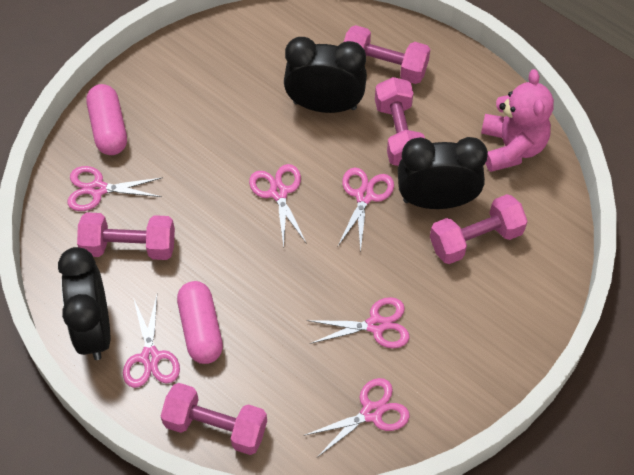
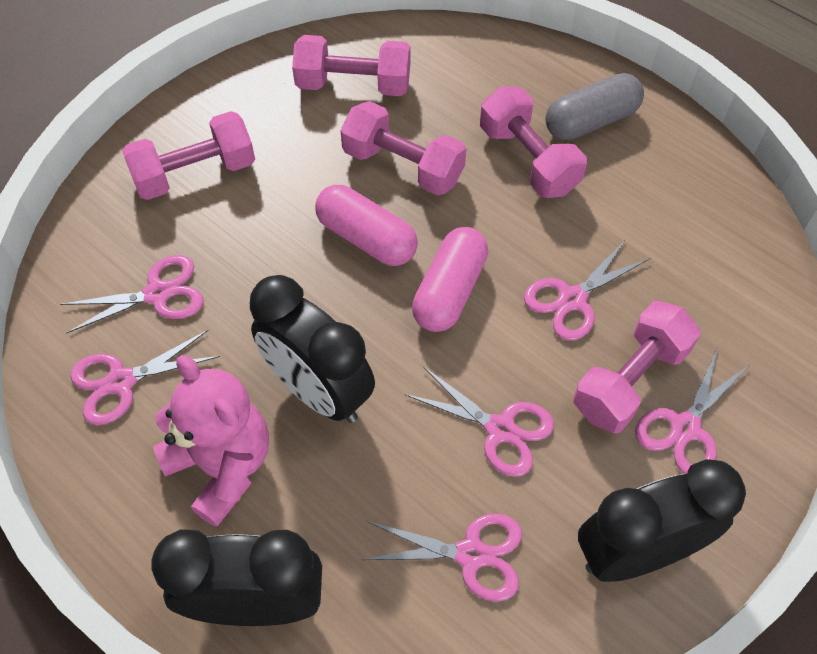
grey capsule: none = 0 -> [545,73,644,140] = 1

